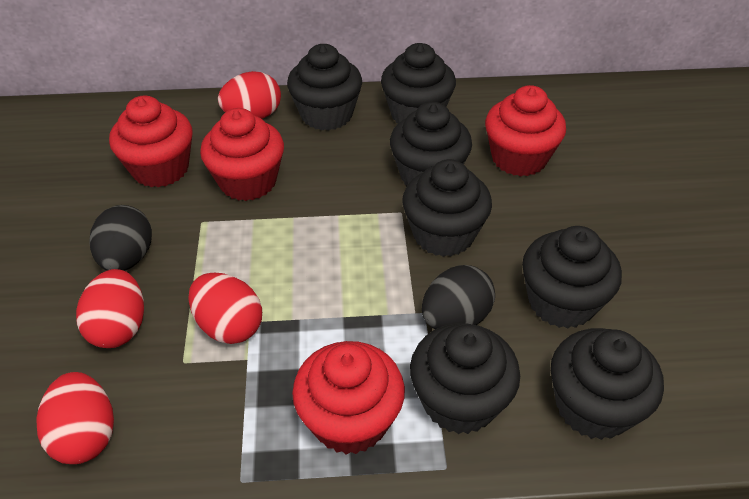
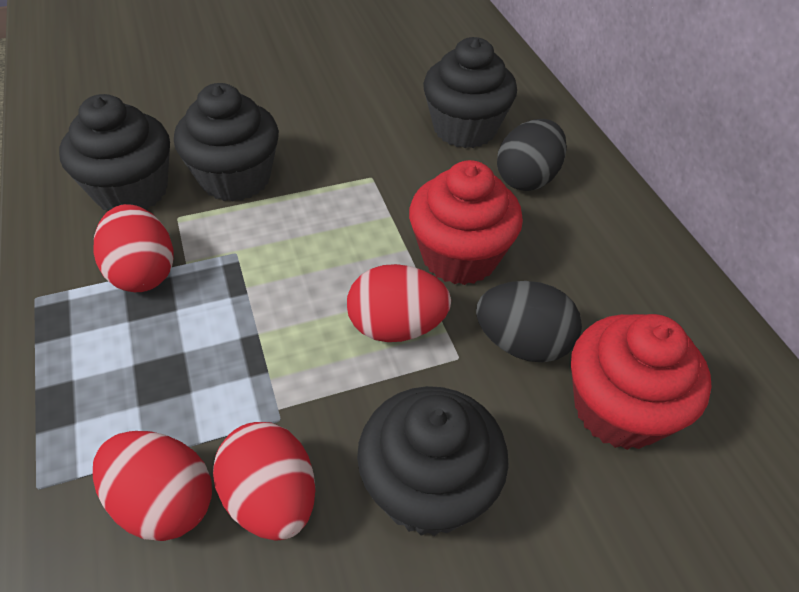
black cupcake: [287,44,362,131] [381,43,456,123] [390,102,472,185] [402,159,492,257] [410,323,520,434] [522,226,622,329] [551,328,664,440] = 7 -> [59,94,170,211] [174,83,279,202] [357,386,509,536] [423,37,517,148] = 4
red cupcake: [109,96,192,188] [200,108,284,201] [292,341,405,455] [485,85,566,176] = 4 -> [409,160,523,285] [571,314,712,450] = 2

